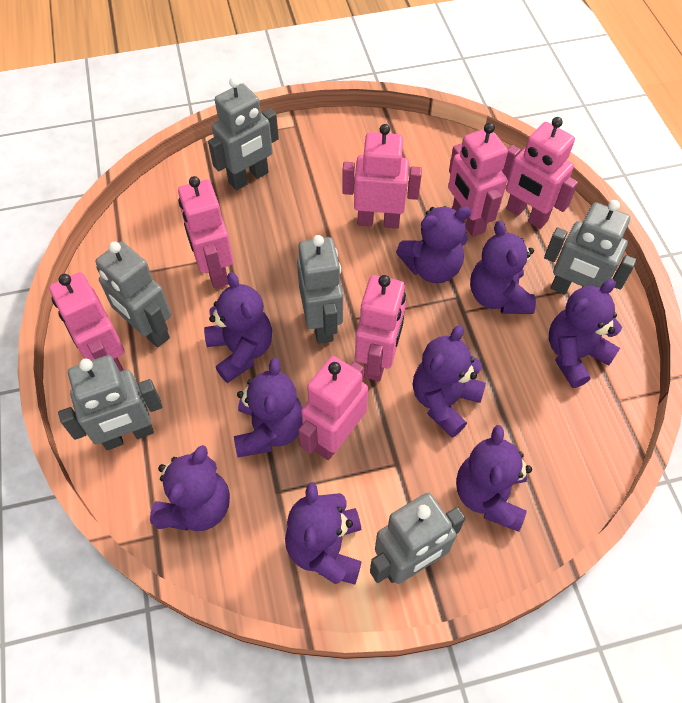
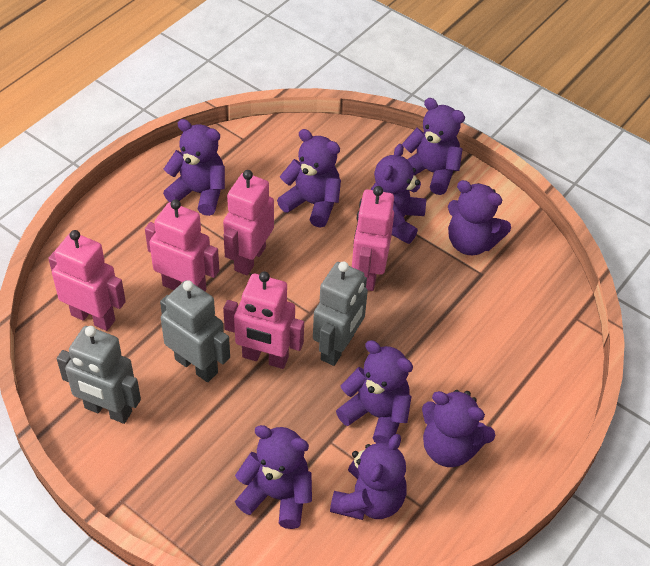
grey robot: [58,355,163,450] [96,241,171,348] [208,77,279,190] [297,235,343,344] [370,492,465,584] [544,200,637,295] = 6 -> [57,326,141,424] [160,280,230,382] [313,261,368,366] = 3
pink robot: [49,272,125,371] [178,176,233,288] [299,356,368,460] [342,124,422,229] [355,275,406,381] [448,123,508,237] [502,117,578,229] = 7 -> [48,230,126,331] [145,199,219,292] [223,170,274,275] [223,271,304,369] [352,186,394,291] = 5

